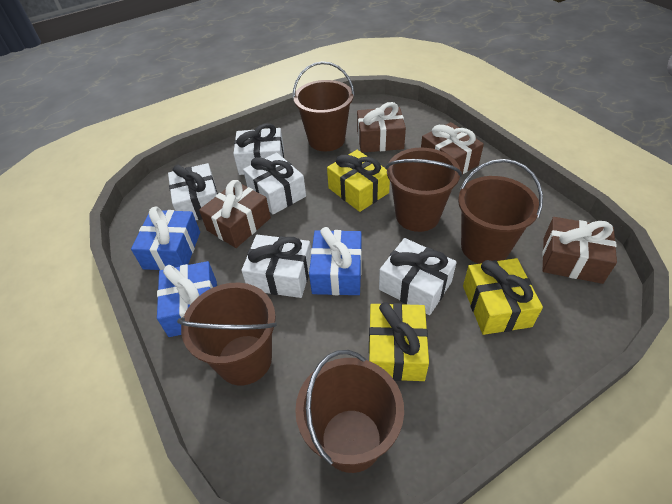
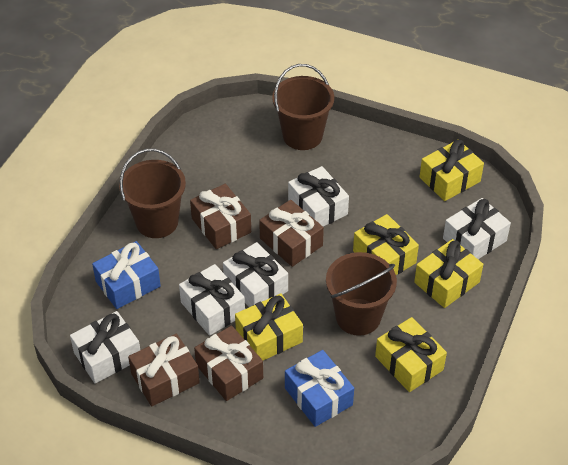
blue gift: [131,206,200,270] [157,261,217,337] [309,227,362,295] = 3 -> [92,241,161,309] [285,350,354,427] = 2
brown bucket: [177,283,277,385] [292,61,355,151] [295,350,404,473] [386,148,462,232] [458,159,543,264] = 5 -> [119,149,186,238] [272,64,334,150] [326,252,397,336] = 3
yellow gift: [327,150,390,212] [369,302,429,381] [463,258,543,335] = 3 -> [235,293,303,360] [353,214,419,275] [375,317,447,392] [414,239,483,308] [420,140,484,201] = 5

